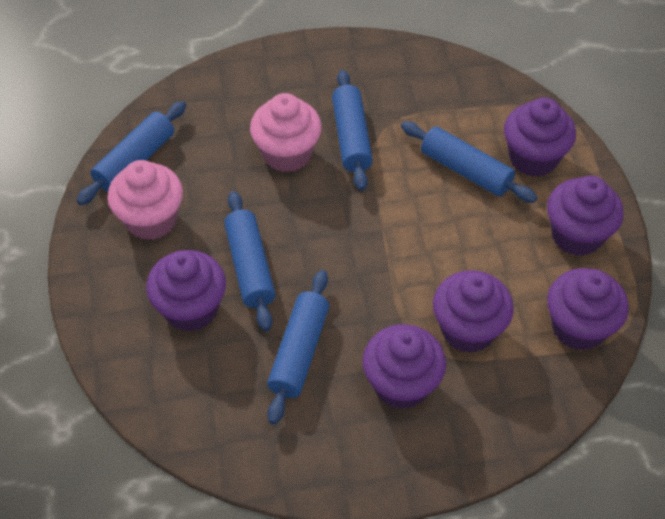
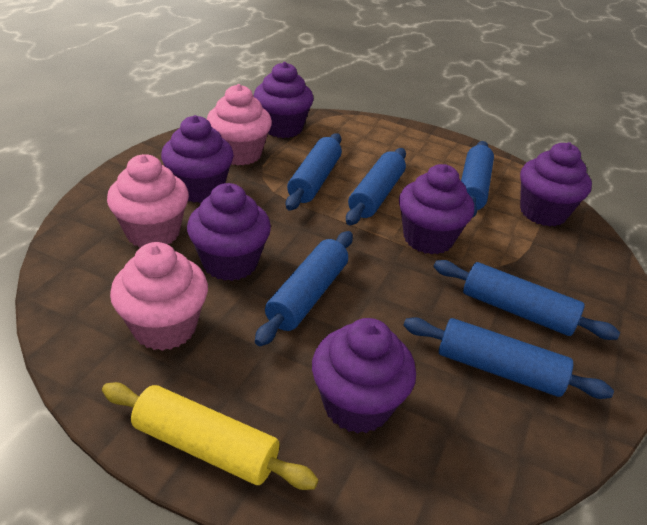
blue rolling pin: [77,101,186,205] [224,191,275,331] [267,270,329,425] [332,70,373,191] [401,121,537,203] = 5 -> [255,231,353,346] [286,133,342,211] [346,148,406,225] [403,317,614,399] [434,260,620,340] [461,141,494,218] = 6
pink cupcake: [107,160,183,240] [250,93,322,172] = 2 -> [107,154,189,248] [110,242,208,351] [207,84,272,165] = 3
yellow rolling pin: none = 0 -> [102,382,319,490] = 1

